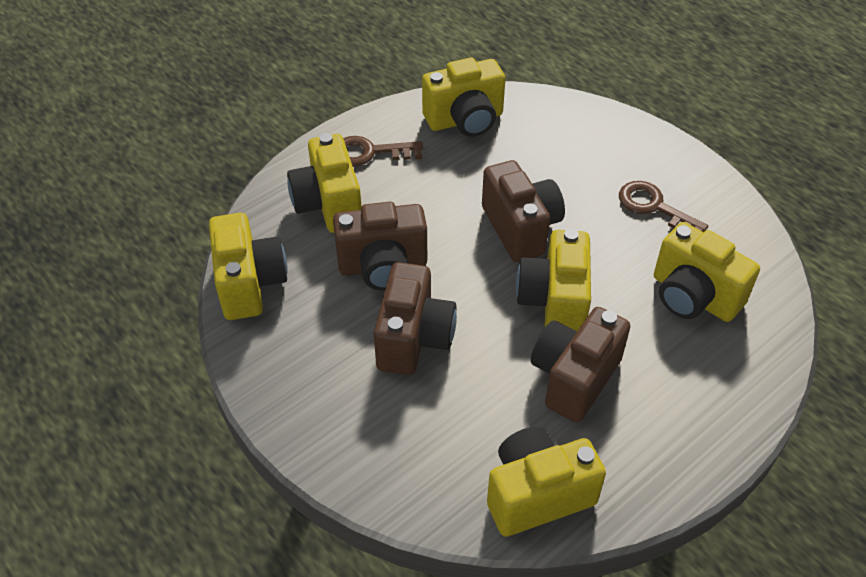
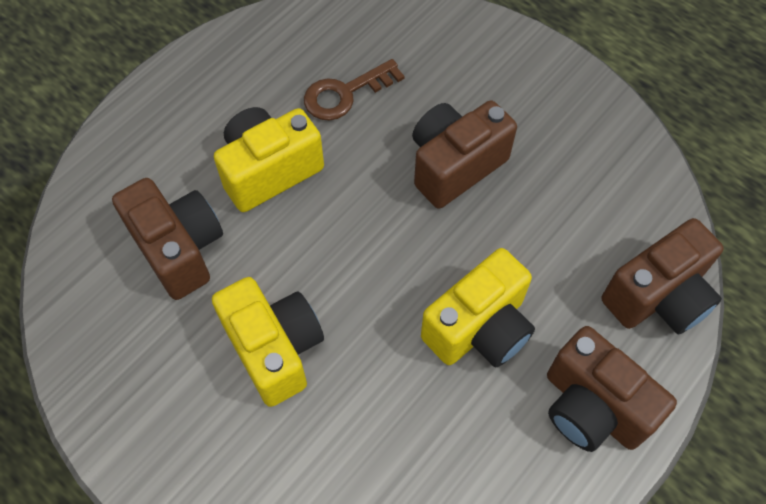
brown key: [343,136,423,166] [619,181,708,232] = 2 -> [304,59,405,120] = 1
yellow camera: [209,213,287,320] [287,133,362,233] [422,58,505,137] [487,426,606,537] [516,228,591,331] [654,222,760,322] = 6 -> [212,277,324,407] [214,107,324,212] [421,248,535,367] = 3

